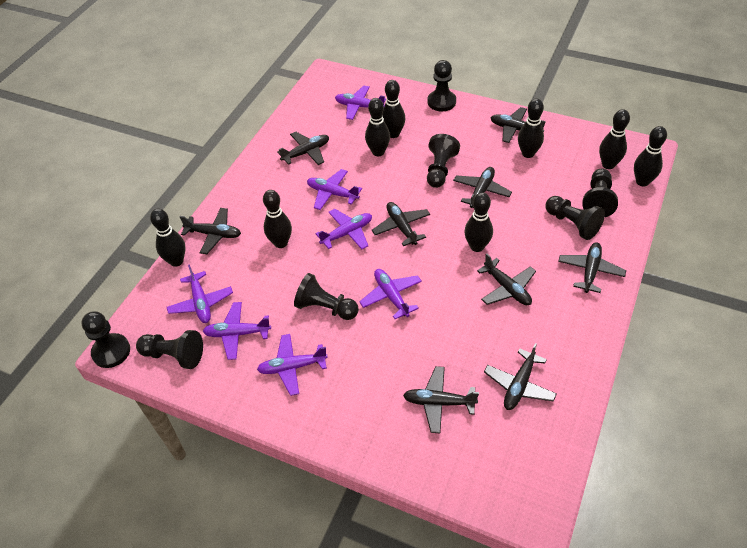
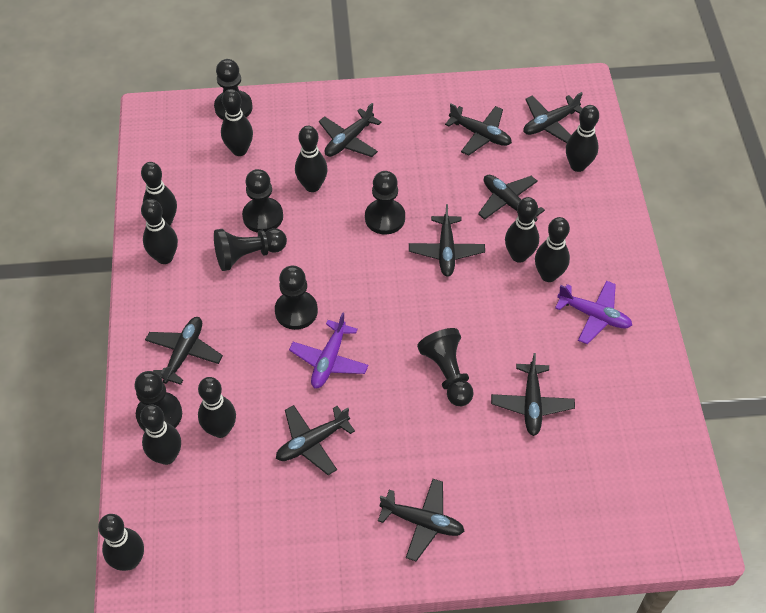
black bowling pin: [150,209,185,267] [263,190,292,248] [365,98,390,156] [382,80,406,138] [464,192,493,252] [518,99,544,158] [599,109,630,169] [634,126,667,187] = 8 -> [98,514,144,571] [140,405,181,465] [141,162,177,225] [141,199,178,264] [198,377,236,438] [221,89,253,156] [295,126,328,192] [505,197,539,263] [535,217,570,282] [566,105,599,172] = 10
purple plane: [167,264,233,323] [203,302,271,360] [257,334,328,396] [307,169,362,210] [315,209,372,249] [335,86,386,120] [359,269,422,319] = 7 -> [289,312,368,388] [555,280,632,344] = 2

